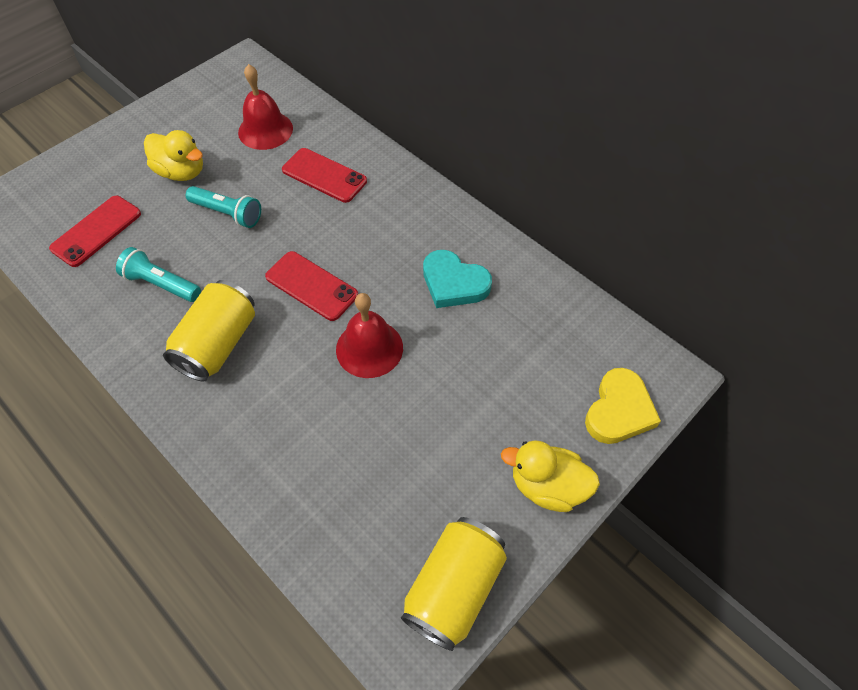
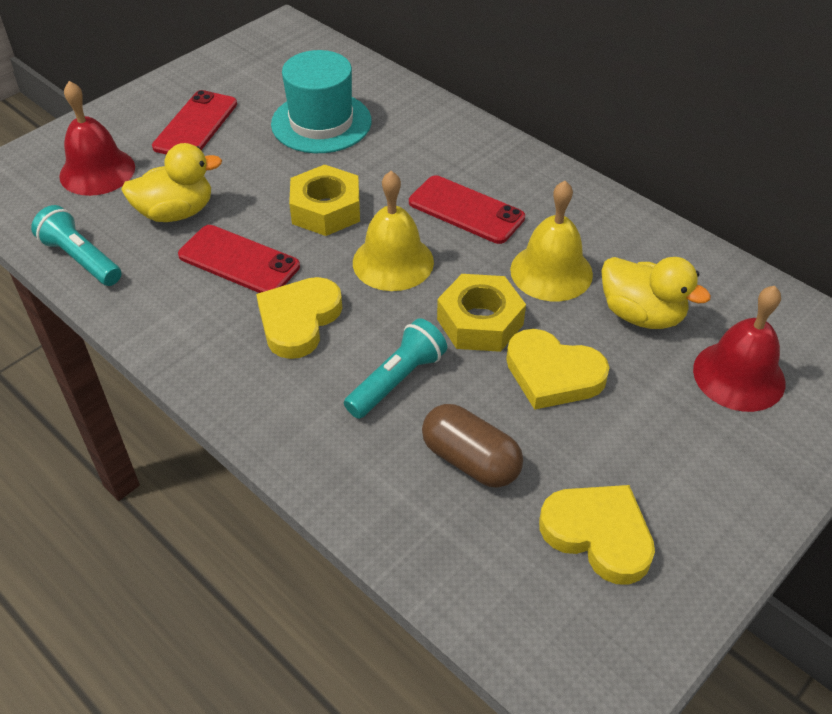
brown capsule: none = 0 -> [422,404,523,488] = 1
turquoise hat: none = 0 -> [271,50,372,153] = 1
turquoise heart: [423,250,492,308] = 1 -> none = 0
yellow bell: none = 0 -> [353,171,434,291] [510,181,593,301] = 2
yellow can: [163,280,255,381] [401,517,507,651] = 2 -> none = 0
yellow heart: [585,368,661,444] = 1 -> [256,277,342,359] [506,329,609,410] [539,485,655,585] = 3
yellow nut: none = 0 -> [289,165,360,236] [437,274,526,352] = 2

